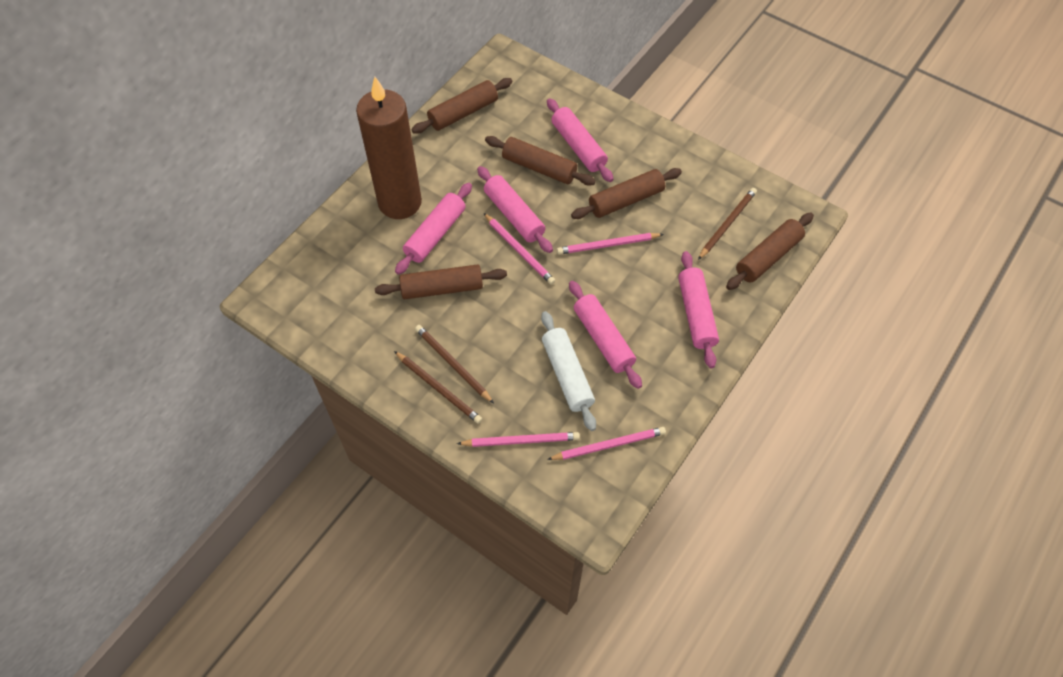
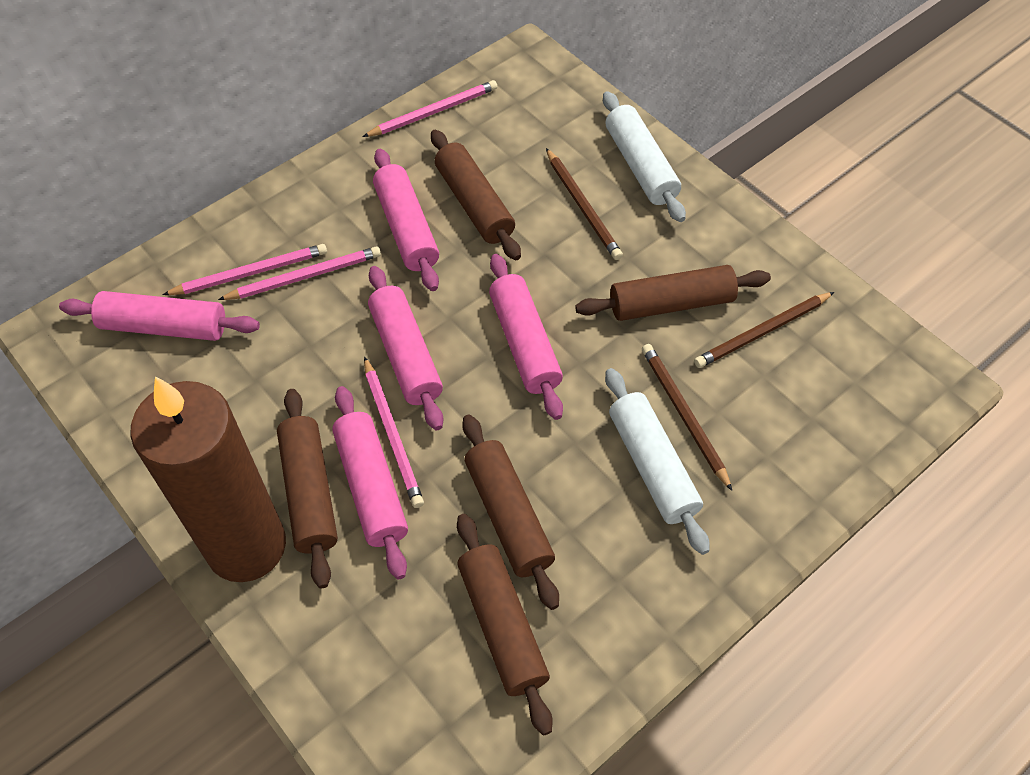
white rolling pin: [541,311,596,431] = 1 -> [603,91,686,222] [605,368,710,555] = 2

